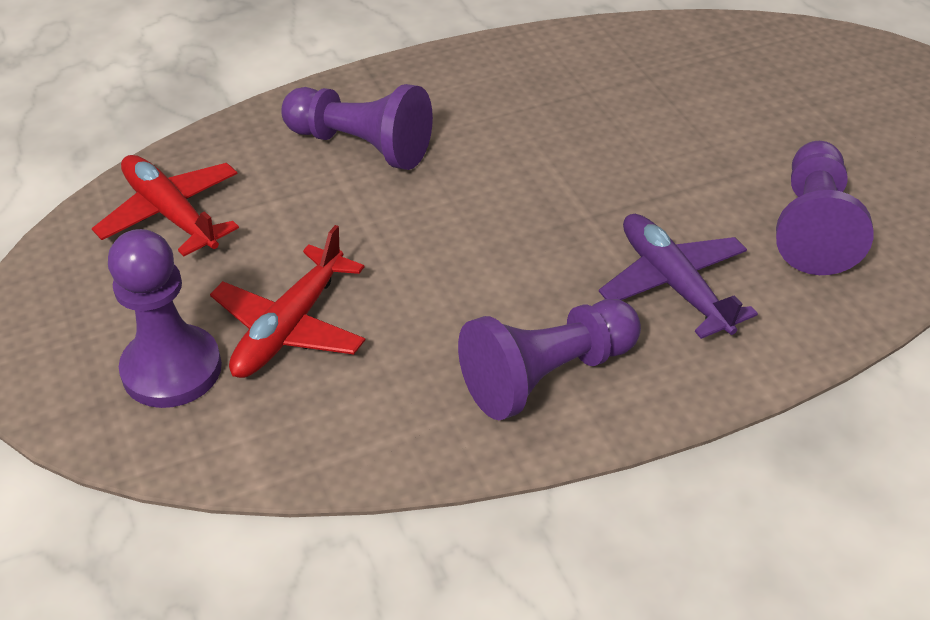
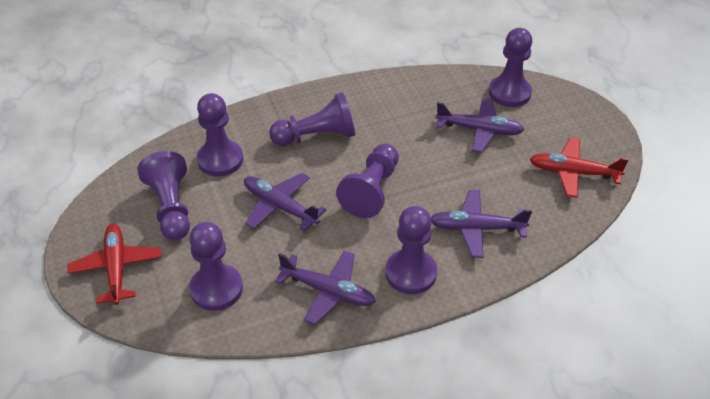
purple pawn: [108,229,222,408] [281,84,433,170] [458,299,641,420] [776,141,874,275] = 4 -> [137,151,190,240] [189,222,243,311] [197,93,243,177] [269,92,355,146] [336,144,399,218] [385,206,437,294] [489,28,532,107] = 7
purple plane: [599,214,758,339] = 1 -> [244,173,326,231] [275,250,376,325] [431,190,532,258] [436,98,524,153] = 4

